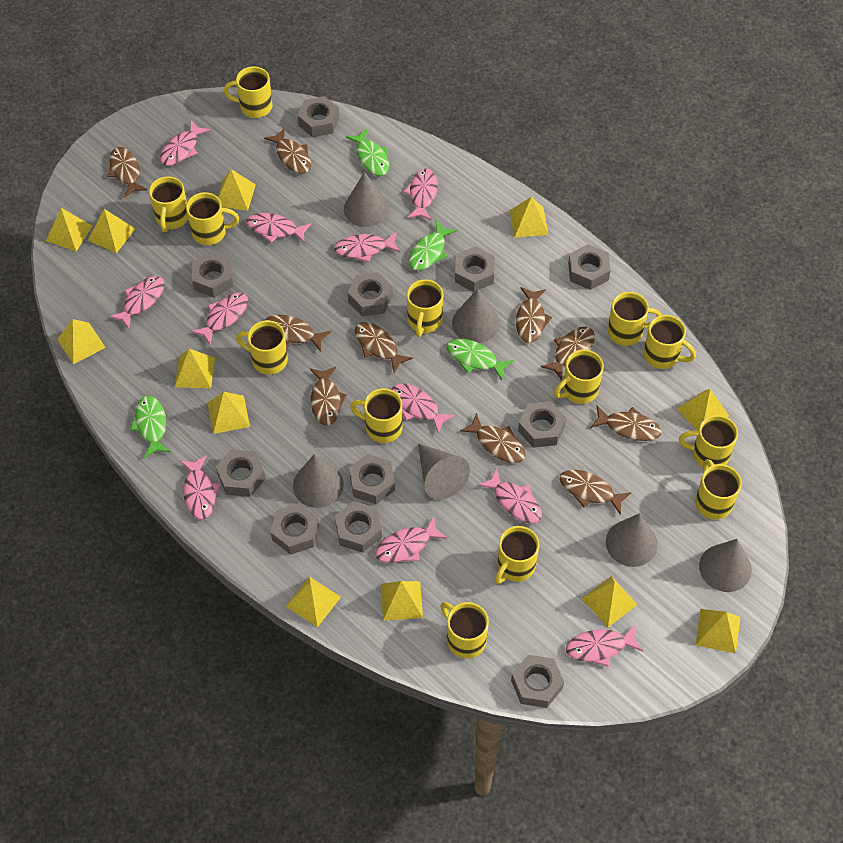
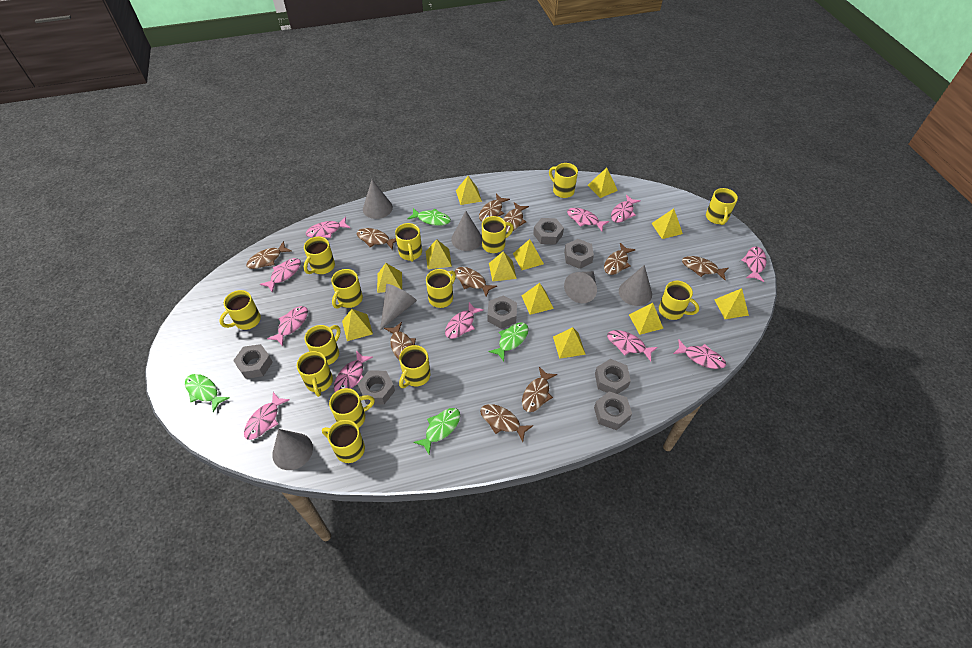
grey nut: [192,252,233,298] [216,450,265,497] [271,503,319,555] [298,96,340,137] [335,501,382,552] [348,272,393,316] [349,454,395,504] [455,246,495,292] [511,655,564,708] [518,401,566,448] [568,244,610,290] = 11 -> [233,344,273,379] [357,370,395,405] [488,296,517,329] [533,218,564,245] [564,239,594,269] [594,391,632,430] [595,359,631,394] = 7
yellow mug: [149,176,188,232] [186,192,239,245] [224,66,272,118] [236,321,288,375] [350,388,402,443] [407,279,443,337] [440,602,489,659] [495,526,539,584] [554,349,604,404] [608,292,661,346] [644,315,696,369] [679,415,738,468] [695,459,742,520] = 13 -> [219,290,261,330] [297,351,333,397] [304,237,335,274] [304,325,341,365] [322,420,365,463] [329,388,375,428] [331,269,363,309] [395,223,422,262] [399,345,430,388] [426,269,456,308] [482,216,514,253] [549,163,578,198] [659,281,699,320] [706,188,738,225] = 14

